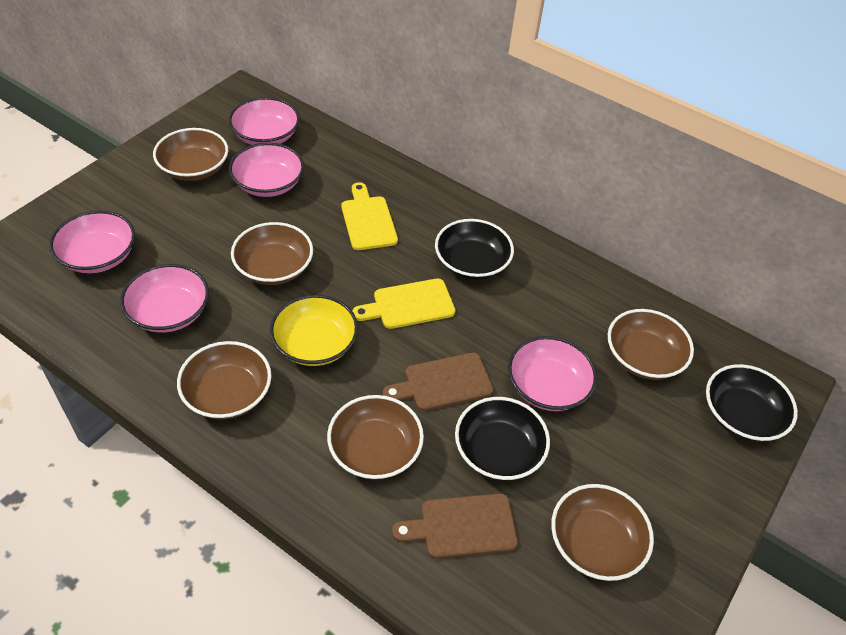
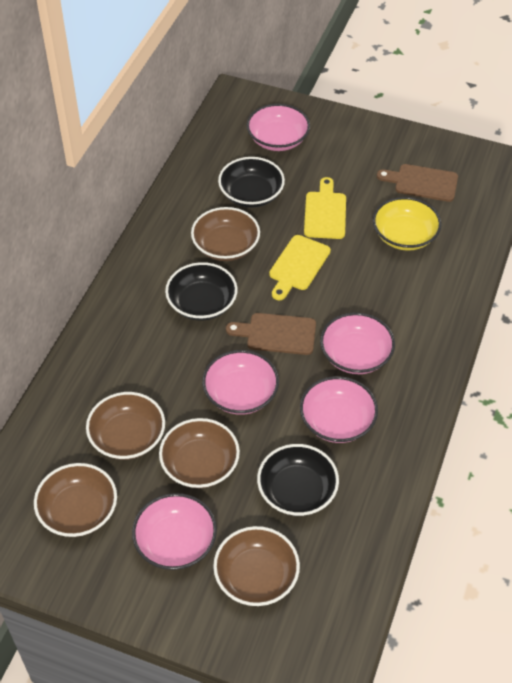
brown bowl: [153,128,228,181] [177,341,272,419] [231,222,313,285] [327,395,424,479] [551,484,654,581] [608,309,694,380] = 6 -> [34,463,117,537] [86,392,165,460] [159,418,240,488] [191,207,260,261] [213,526,300,606] = 5

